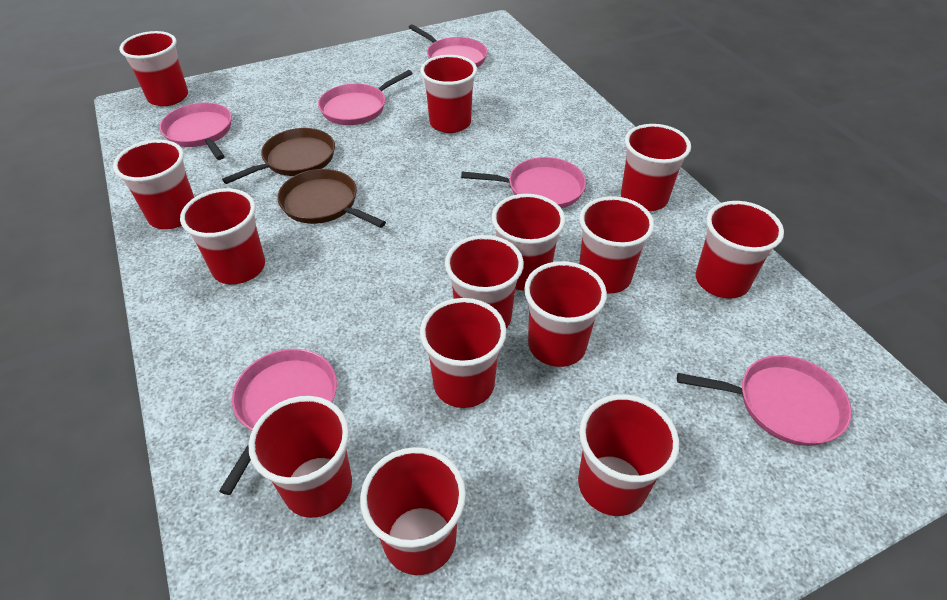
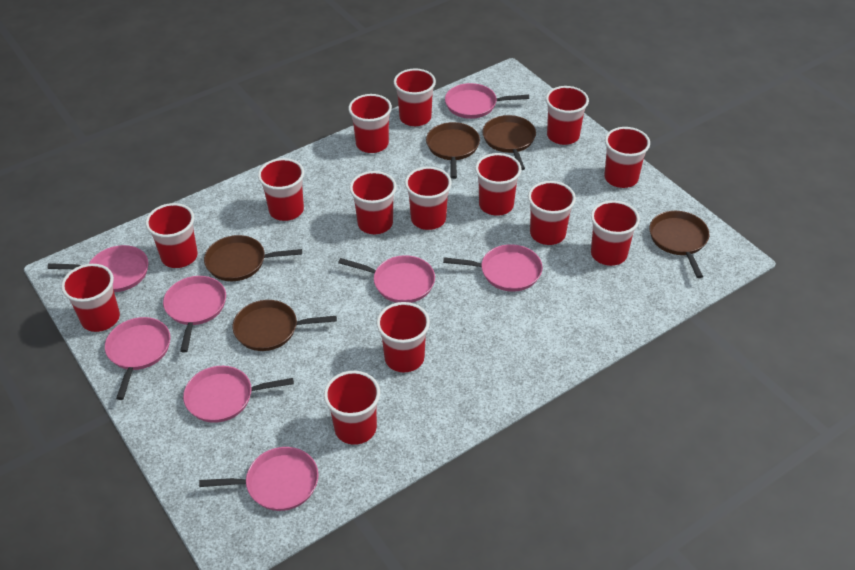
brown pan: [222,128,335,184] [277,169,386,228] = 2 -> [204,235,302,281] [233,300,337,351] [426,122,480,179] [482,115,536,170] [649,211,710,278] = 5
pink pan: [160,103,232,160] [219,349,337,495] [318,70,413,125] [408,24,487,68] [461,157,586,209] [677,355,852,446] = 6 -> [47,245,149,292] [105,317,171,400] [163,276,226,352] [183,366,294,423] [199,447,319,511] [338,255,435,303] [443,244,543,292] [445,83,529,119] = 8

